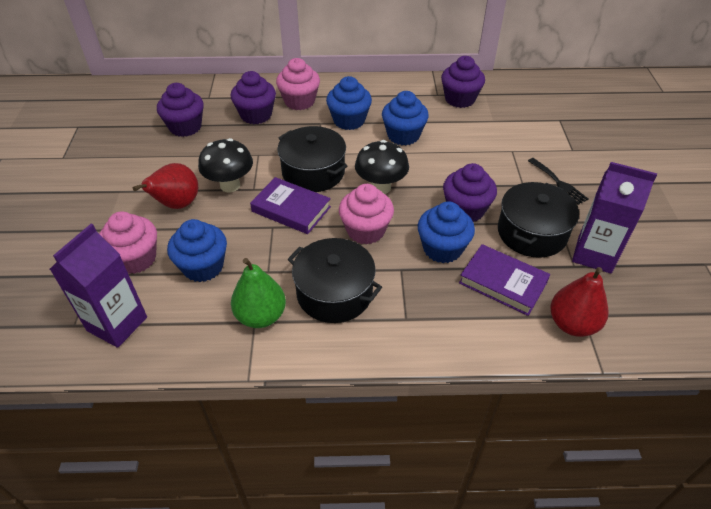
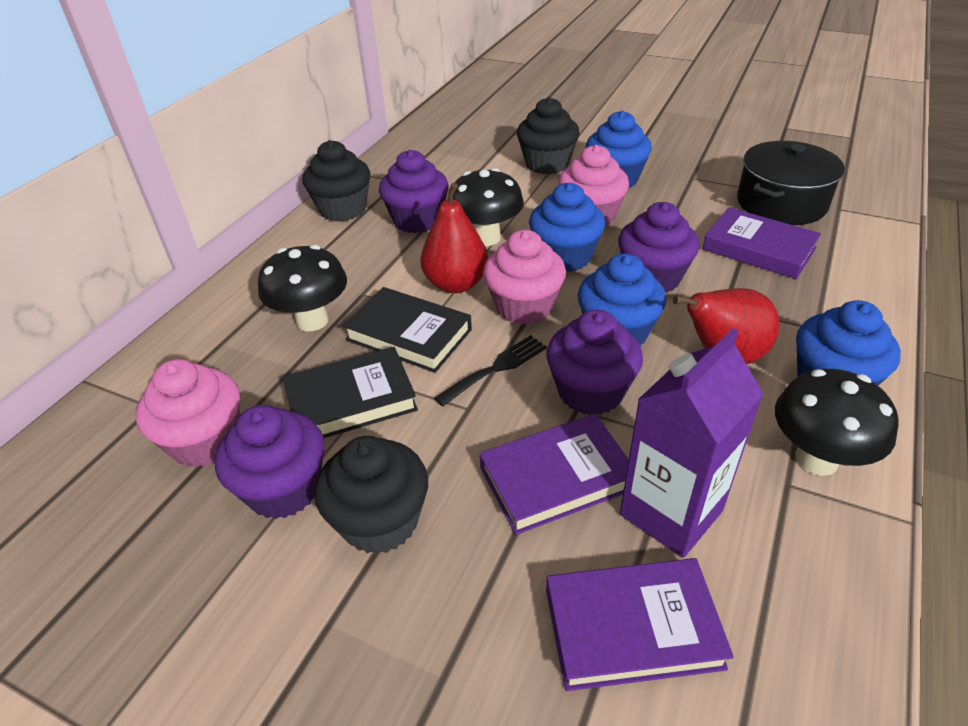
black book: none = 0 -> [283,347,418,438] [343,287,472,373] = 2
black cupcake: none = 0 -> [302,140,371,222] [315,436,428,554] [517,97,579,174] = 3
black mushroom: [198,138,253,192] [355,140,409,194] = 2 -> [258,245,347,331] [448,168,524,246] [775,369,899,476] = 3
black pot: [277,126,347,192] [287,238,382,323] [498,182,579,258] = 3 -> [737,141,845,225] = 1
green pear: [231,258,286,328] = 1 -> none = 0
purple book: [250,177,331,234] [459,244,550,316] = 2 -> [480,414,629,535] [546,558,734,691] [703,207,821,279] = 3
purple carton: [50,224,147,348] [572,162,657,274] = 2 -> [620,328,763,558] = 1

